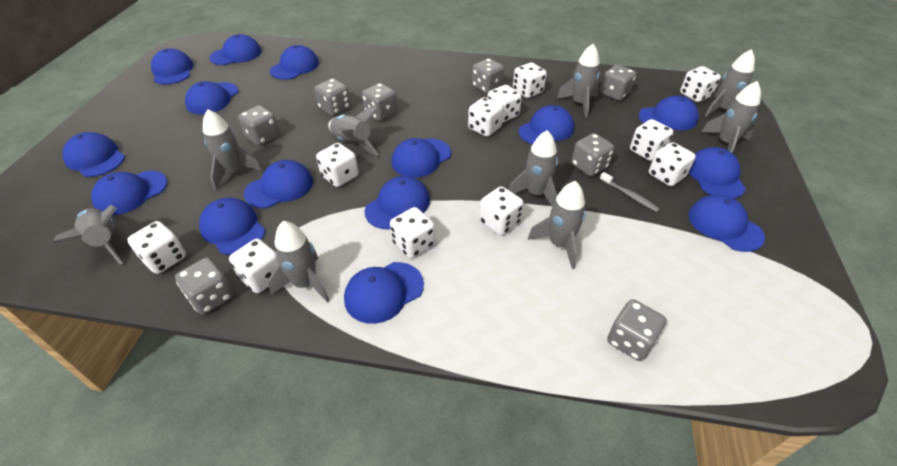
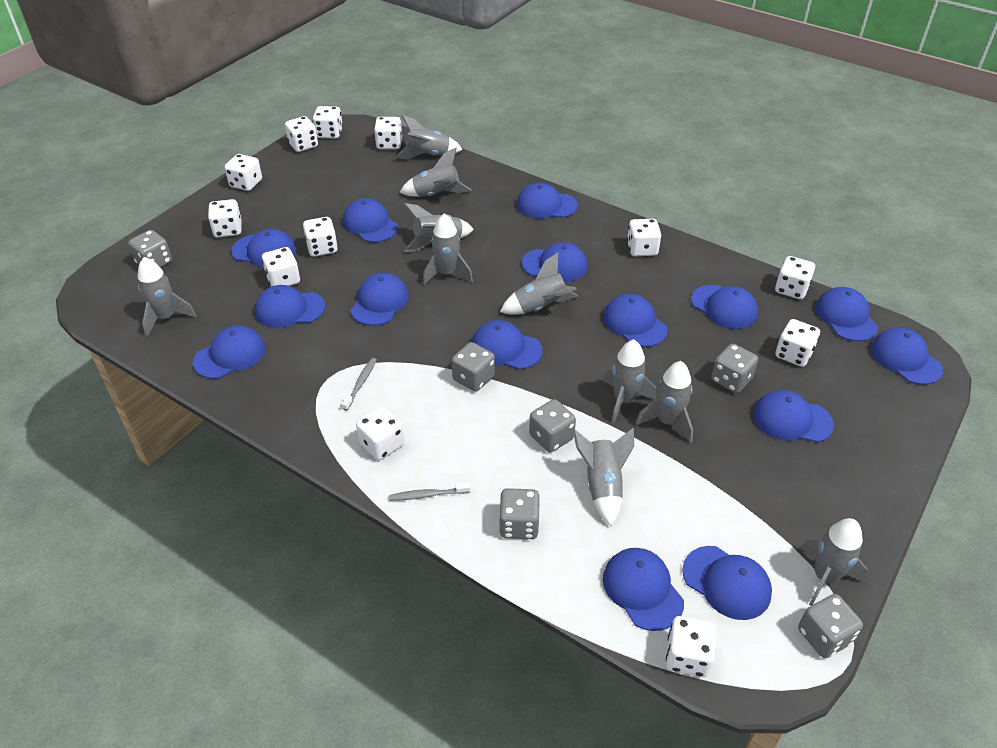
grey dice: [175,257,233,315] [238,105,279,146] [314,78,351,116] [362,83,397,121] [472,58,504,94] [571,133,614,176] [600,65,636,101] [607,299,666,361] = 8 -> [128,230,172,268] [452,342,495,392] [499,488,540,539] [529,399,576,452] [711,343,758,393] [798,594,863,658] = 6
grey rocket: [53,205,123,264] [203,109,263,190] [268,221,330,303] [328,106,380,156] [509,130,558,207] [528,181,586,269] [556,44,600,118] [701,81,761,153] [705,49,755,117] = 9 -> [138,257,196,337] [395,115,463,159] [400,148,472,197] [404,203,474,252] [423,213,473,285] [500,252,578,315] [573,428,634,526] [603,339,657,423] [635,361,693,443] [800,518,868,606] = 10
grey toothbrush: [600,172,660,212] = 1 -> [342,358,377,411] [389,483,470,501] = 2
white dice: [127,221,186,274] [229,239,279,293] [316,143,358,187] [390,207,435,258] [468,97,504,137] [479,186,524,235] [487,85,522,123] [513,62,547,98] [630,119,673,161] [649,142,696,186] [680,66,721,102] = 11 -> [208,199,241,237] [225,154,262,191] [262,247,300,287] [285,116,318,152] [303,217,338,257] [313,106,343,139] [356,406,404,460] [374,117,402,149] [627,219,661,256] [666,616,717,677] [775,256,815,299] [775,319,820,367] = 12

